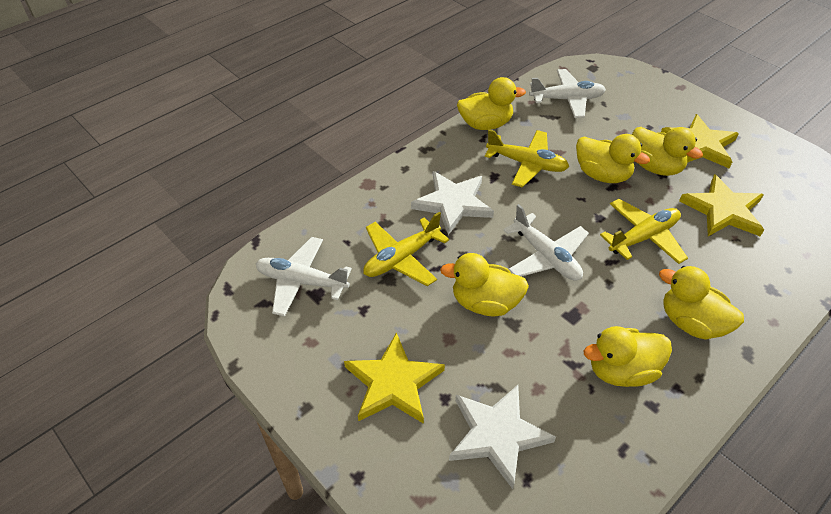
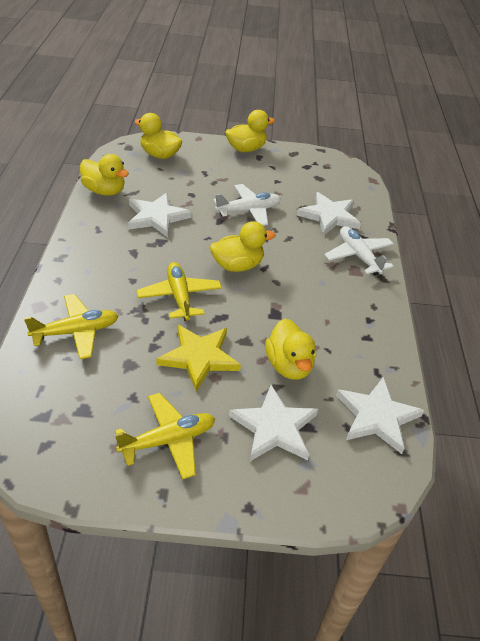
white plane: [256,237,352,317] [503,204,589,281] [529,69,606,118] = 3 -> [214,184,281,226] [324,226,394,276] = 2
white star: [411,171,494,235] [449,385,556,489] = 2 -> [127,193,192,237] [229,385,318,461] [297,192,361,235] [336,377,424,454] = 4
yellow duck: [440,253,529,317] [457,77,526,130] [576,134,650,183] [584,326,672,387] [632,127,703,176] [659,266,744,340] = 6 -> [80,154,129,196] [134,113,182,159] [210,221,275,272] [225,110,275,152] [265,319,316,380] = 5
yellow star: [344,332,445,424] [661,114,739,168] [679,174,764,237] = 3 -> [156,325,241,391] = 1

